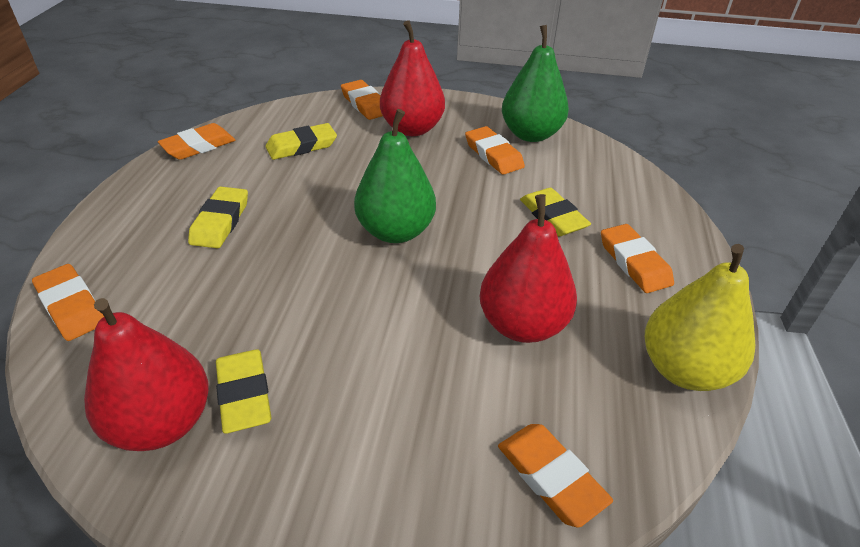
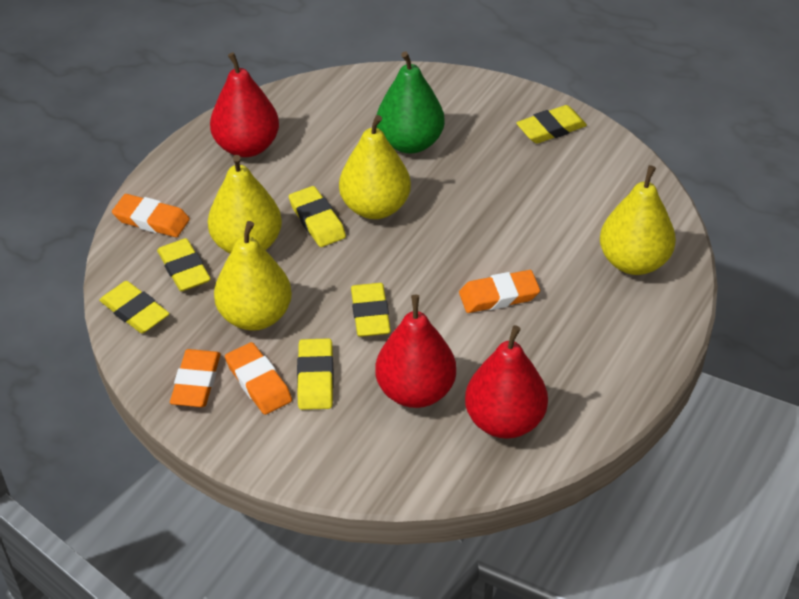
green pear: [354,109,436,243] [502,25,569,142] = 2 -> [377,51,445,153] = 1
orange eraser: [32,264,104,341] [158,123,235,160] [341,80,383,120] [465,126,525,175] [498,424,613,527] [601,224,674,293] = 6 -> [112,194,190,237] [170,349,221,407] [225,342,292,415] [459,270,540,313] = 4
yellow eraser: [188,186,248,248] [216,349,271,434] [265,123,337,160] [520,188,591,237] = 4 -> [99,281,169,333] [157,238,211,292] [289,186,346,247] [297,338,334,410] [351,283,391,337] [516,105,587,144] = 6
yellow pear: [645,244,755,391] = 1 -> [208,155,282,254] [214,221,292,331] [339,115,411,219] [600,165,676,275] = 4

